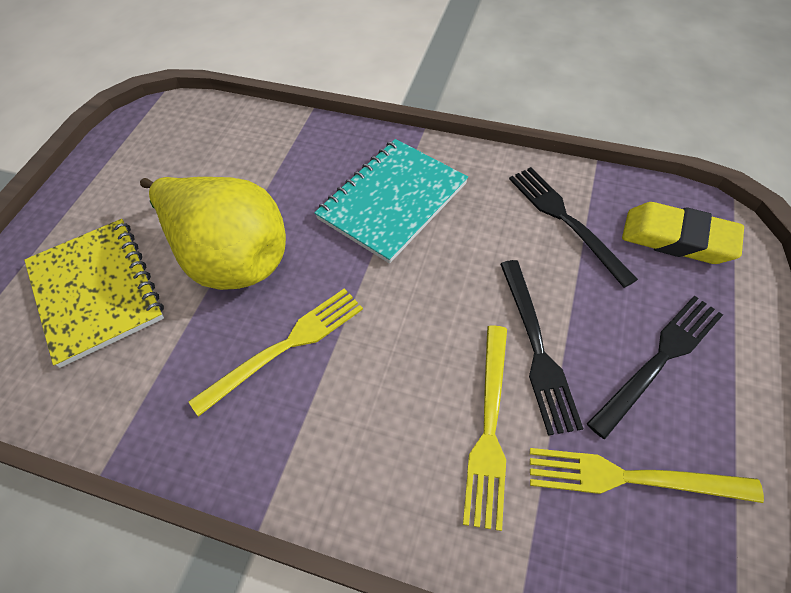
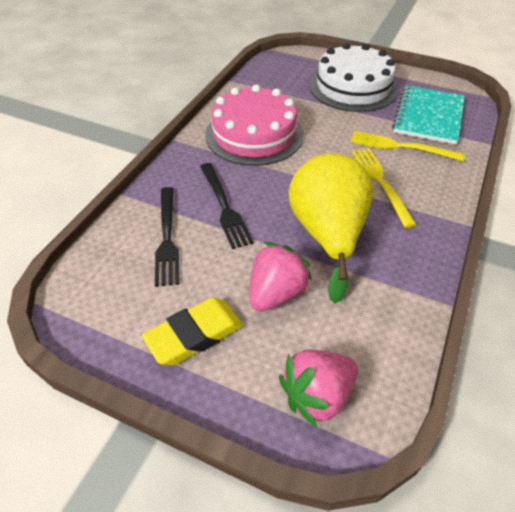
black fork: [500,260,584,436] [509,167,638,288] [587,296,723,439] = 3 -> [155,187,179,287] [200,163,254,249] = 2
pink cake: none = 0 -> [205,85,304,166] = 1
pink strawberry: none = 0 -> [250,242,312,311] [279,350,358,428] = 2
white cake: none = 0 -> [310,43,398,112] = 1
yellow fork: [188,288,363,417] [463,326,507,531] [530,448,764,503] = 3 -> [351,131,465,161] [352,148,417,228] = 2
yellow notebook: [24,219,164,368] = 1 -> none = 0

